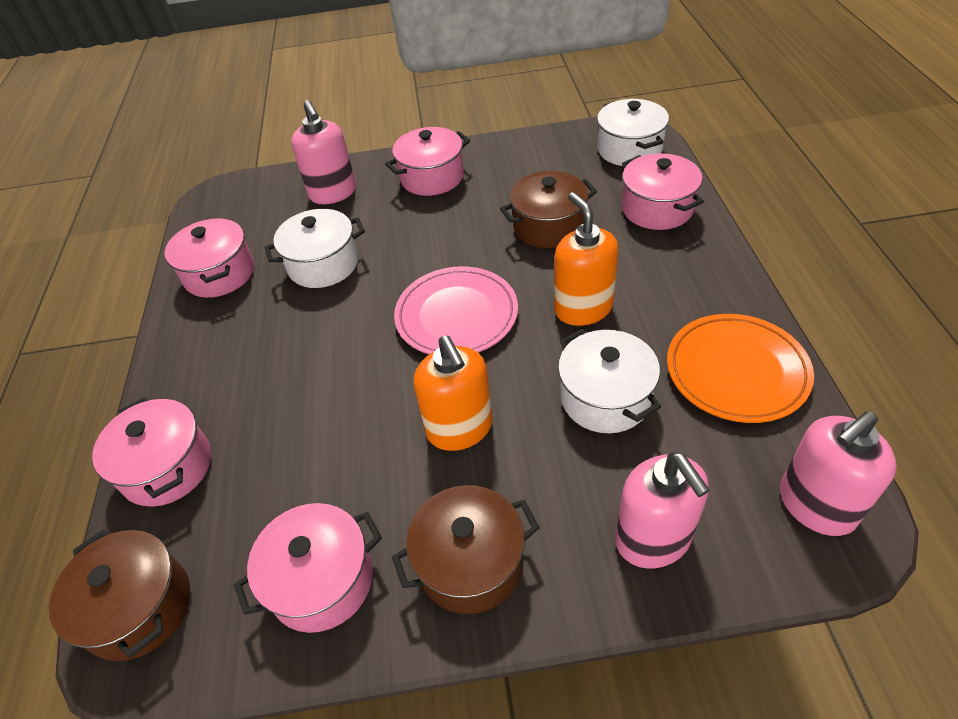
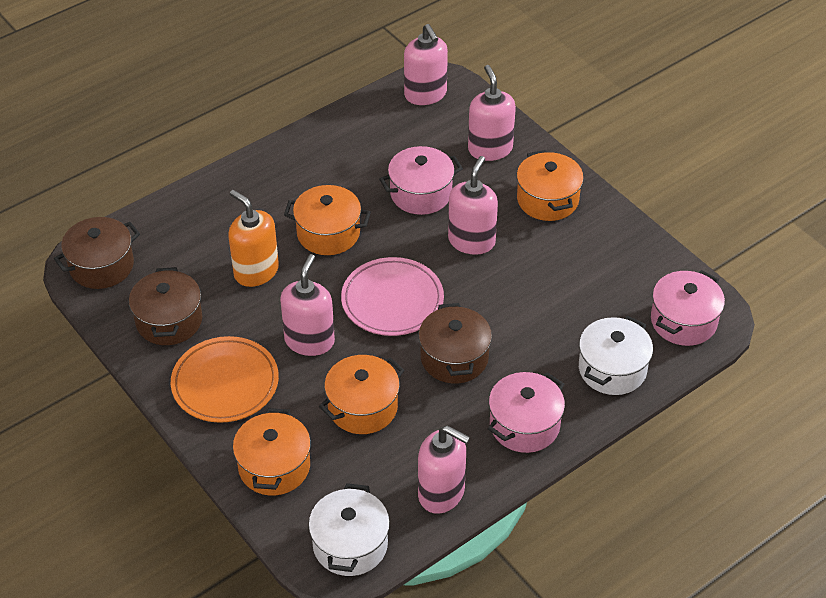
orange pot: none = 0 -> [233,408,311,495] [284,185,371,255] [319,355,404,434] [517,150,584,221] = 4
orange soap dispenser: [413,335,493,451] [554,192,619,326] = 2 -> [228,190,279,287] = 1
pink pot: [92,397,211,507] [165,218,254,298] [234,503,382,633] [385,127,470,196] [622,153,704,230] = 5 -> [379,146,463,215] [488,372,565,453] [651,270,725,346] = 3
pink soap dispenser: [291,100,356,204] [615,452,710,569] [780,411,897,536] = 3 -> [280,254,335,356] [404,24,448,105] [418,426,470,514] [448,156,498,255] [468,65,516,161] = 5
white pot: [264,209,365,288] [558,329,661,433] [597,99,669,166] = 3 -> [308,483,390,576] [579,316,653,395] = 2

